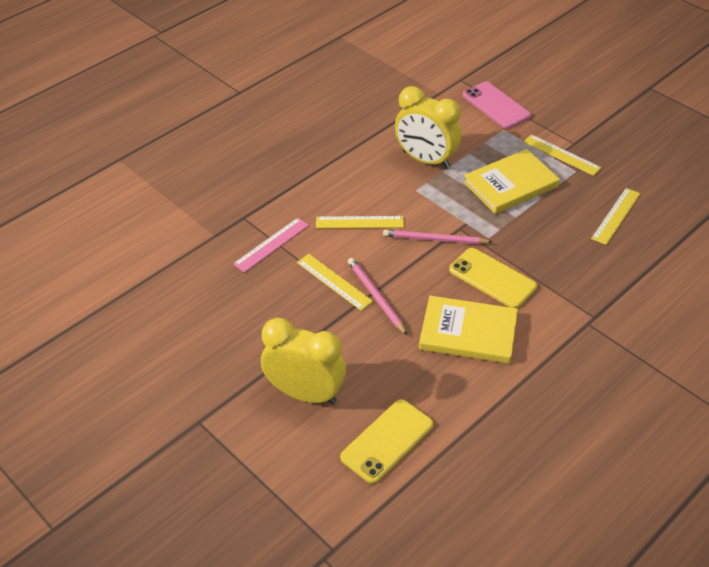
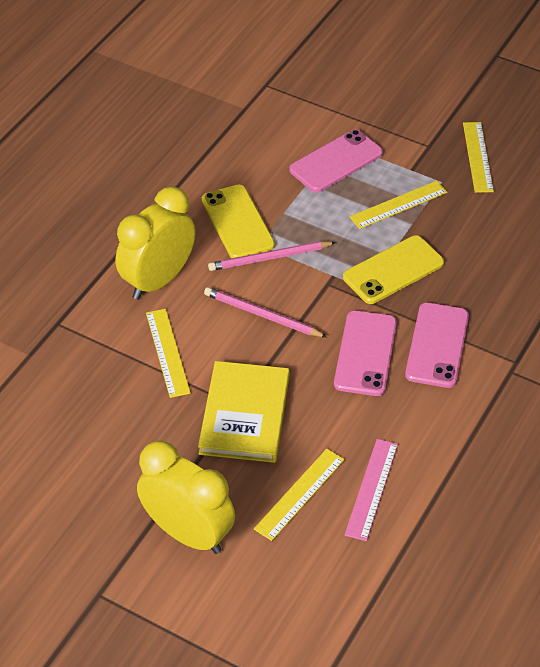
pink phone: [463,81,531,129] = 1 -> [289,130,383,192] [334,311,397,396] [405,302,469,388] = 3
yellow book: [419,296,518,364] [463,149,560,214] = 2 -> [198,361,289,463] = 1

